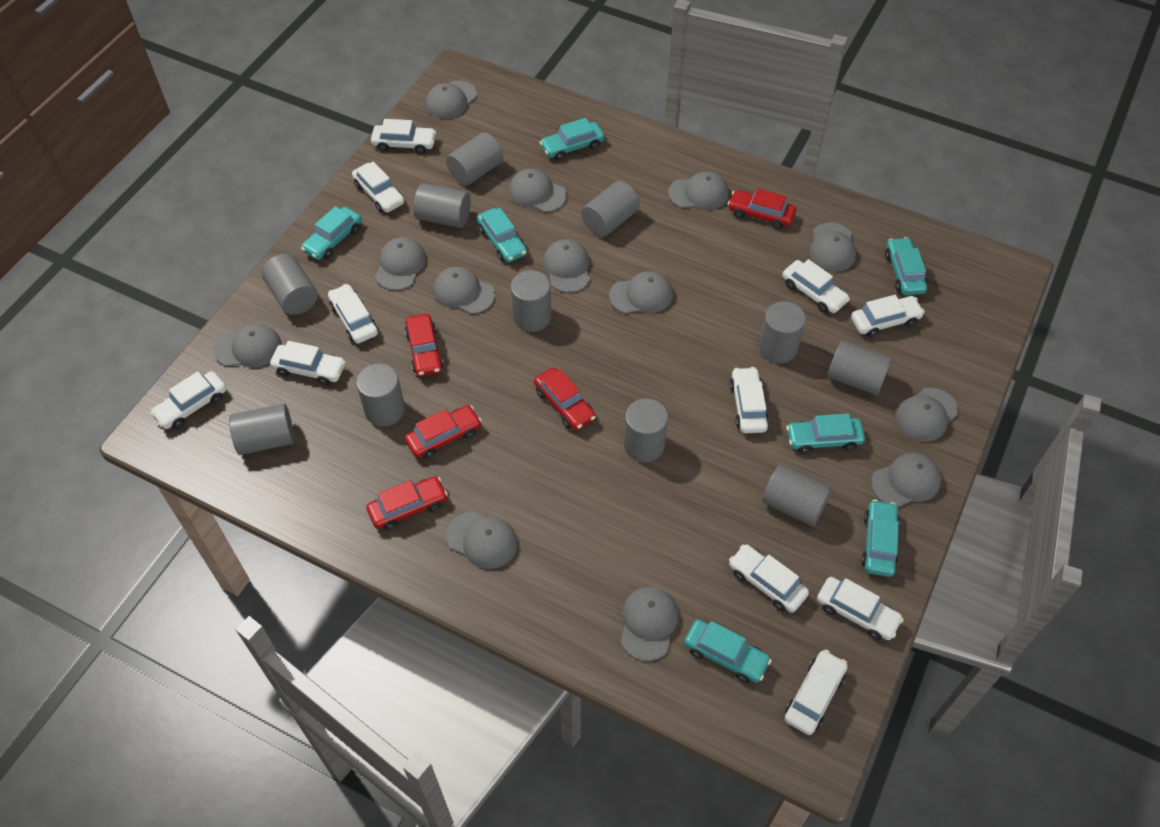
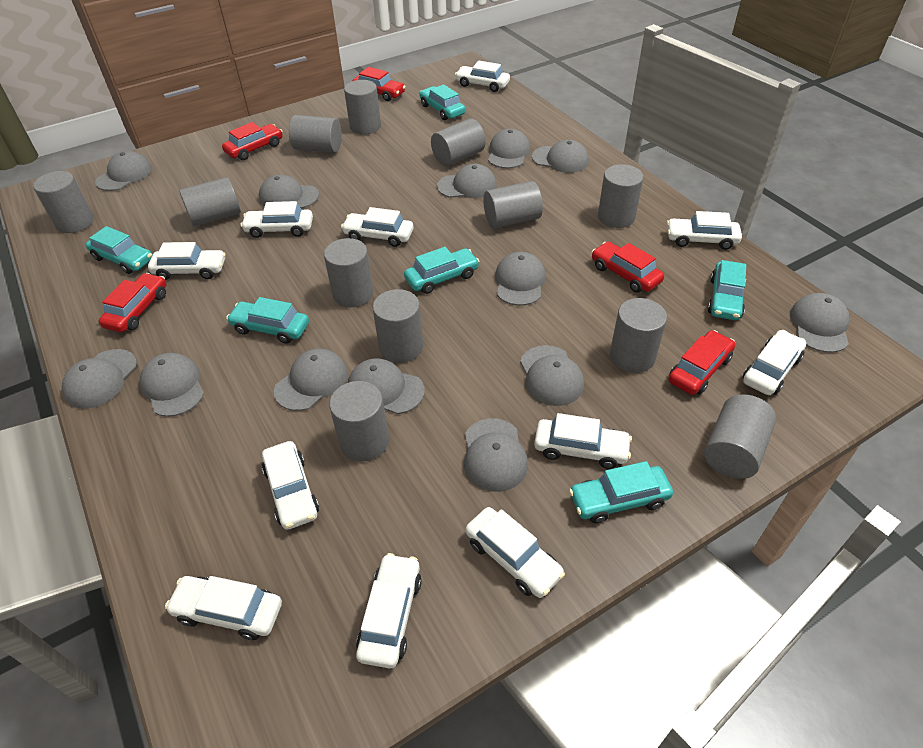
grey cylinder: [229,404,294,455] [262,254,318,315] [356,363,405,426] [413,183,471,228] [446,132,503,186] [511,270,551,332] [581,181,640,237] [624,398,668,462] [759,301,806,363] [762,464,832,526] [827,340,892,395] = 11 -> [33,171,94,233] [179,177,241,226] [289,115,342,153] [324,238,373,307] [329,381,389,462] [344,80,381,135] [373,289,423,363] [431,118,486,166] [483,181,543,228] [598,164,643,228] [610,298,667,373] [704,394,776,479] = 12
turquoise car: [301,206,362,260] [477,208,527,262] [540,118,604,161] [684,619,772,683] [786,413,865,454] [861,500,900,577] [885,237,927,295] = 7 -> [86,226,152,274] [226,297,309,344] [404,247,480,294] [419,84,465,120] [569,461,673,523] [707,260,746,320] = 6

